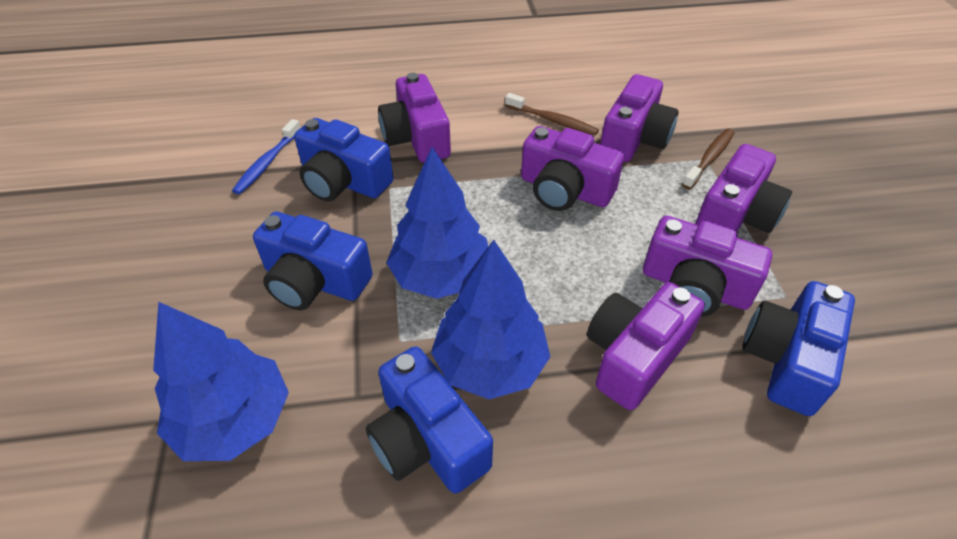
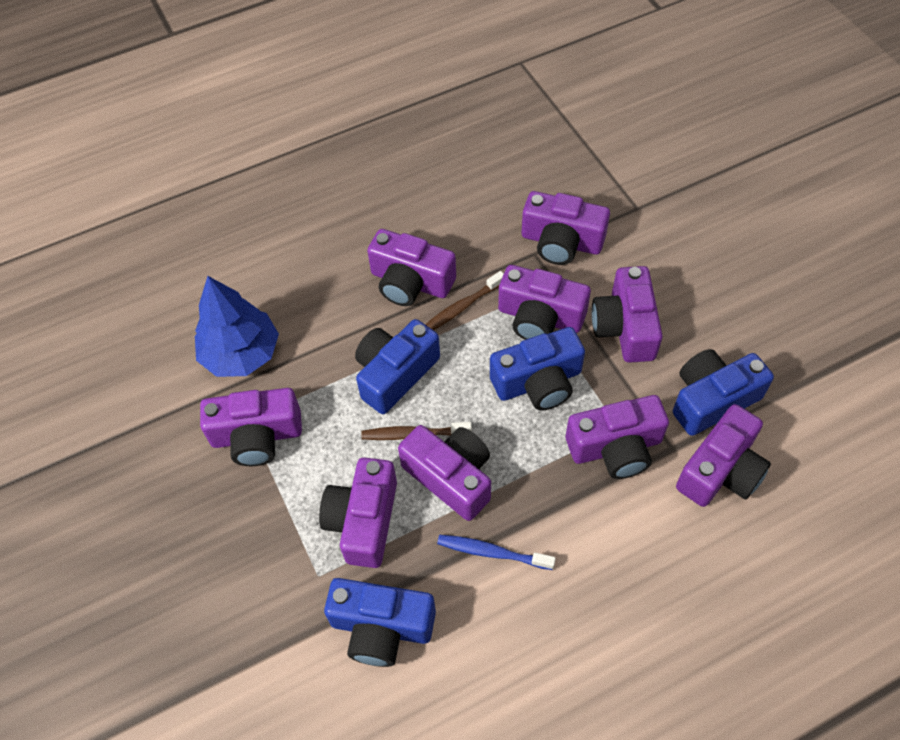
blue tree: [153,302,289,461] [386,147,488,299] [431,240,550,399] = 3 -> [195,276,279,377] = 1
purple camera: [378,73,451,163] [521,126,624,211] [587,282,705,410] [600,74,678,162] [643,216,772,317] [695,144,792,233] = 6 -> [200,388,302,466] [319,457,397,568] [367,229,456,306] [398,425,491,521] [498,265,591,340] [522,191,610,265] [566,395,669,479] [592,266,663,363] [676,404,771,507] = 9

